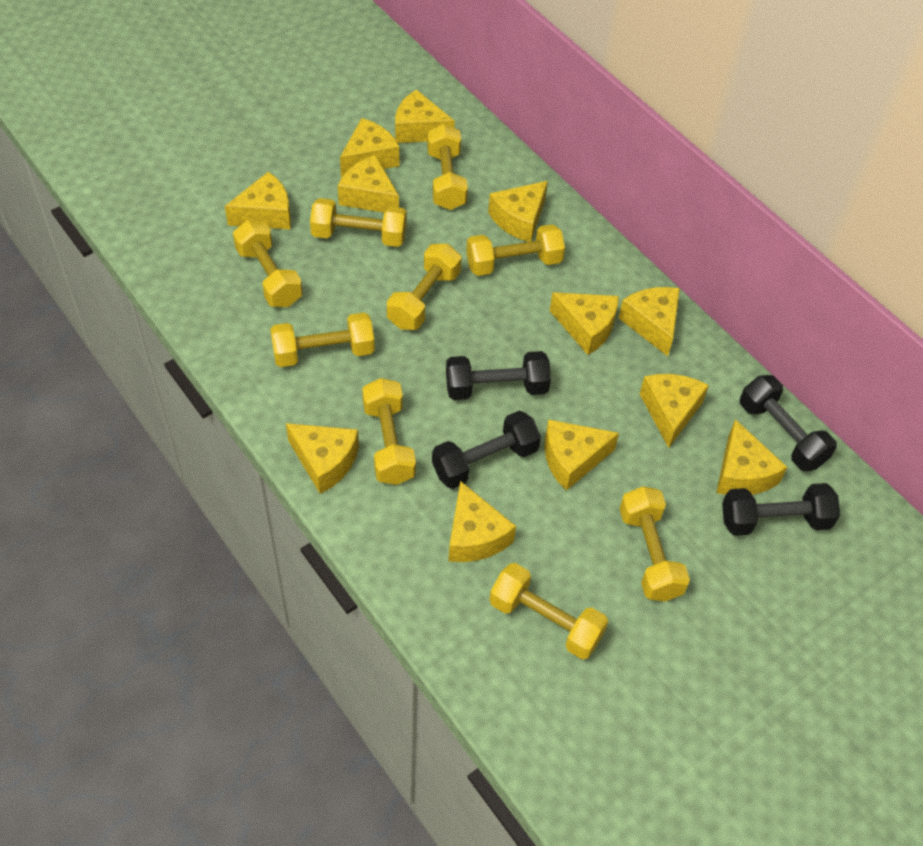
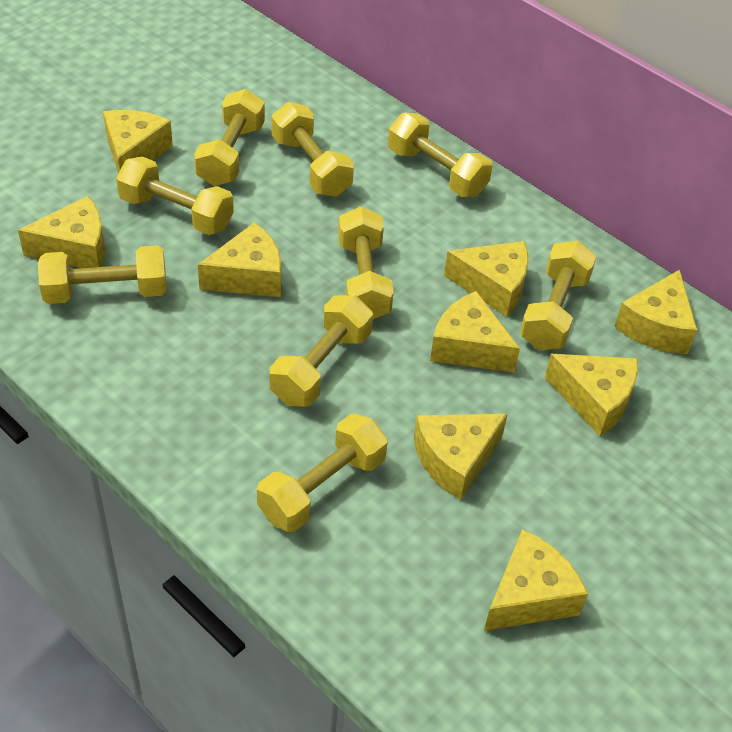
black dumbbell: [432,411,541,489] [446,351,551,400] [722,483,840,536] [740,375,837,472] = 4 -> none = 0
yellow cheese: [225,172,291,230] [286,423,359,494] [338,155,399,213] [340,118,399,177] [395,90,455,143] [448,481,516,562] [488,181,548,242] [544,419,619,491] [550,292,619,355] [619,287,680,356] [640,374,709,448] [716,419,787,495] = 12 -> [18,196,106,268] [103,110,173,174] [198,222,281,297] [414,414,508,500] [430,291,520,373] [444,241,528,317] [484,529,588,631] [545,354,638,436] [614,270,697,354] = 9

